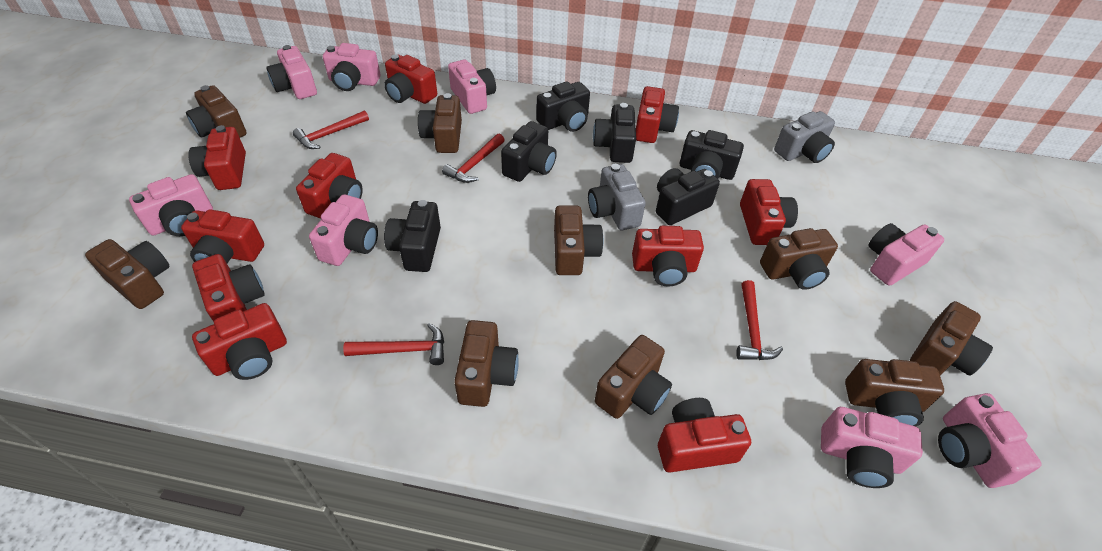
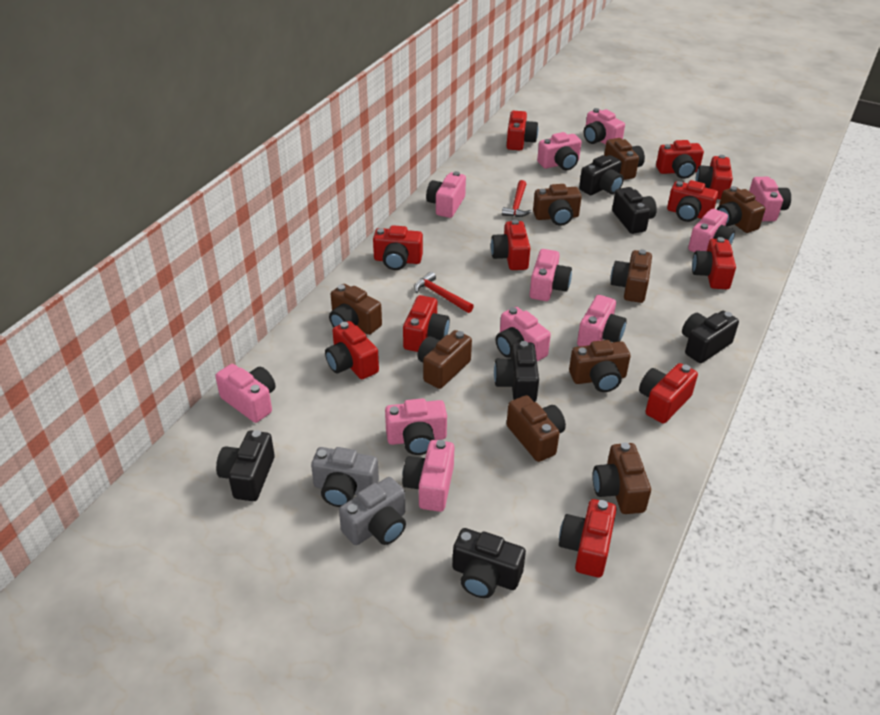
pink camera: [129,174,213,236] [266,45,317,99] [309,194,378,266] [323,43,380,91] [448,60,496,114] [821,407,923,488] [868,223,944,286] [938,393,1042,488] = 8 -> [215,364,276,423] [385,398,447,455] [402,440,454,512] [426,171,466,218] [496,307,551,361] [530,249,572,301] [537,132,581,170] [577,295,627,346] [584,108,625,145] [688,209,735,253] [749,177,791,221] = 11
red camera: [181,210,264,263] [188,125,246,190] [192,254,265,322] [192,303,287,380] [296,153,363,219] [384,55,437,104] [632,226,704,286] [636,86,679,143] [658,398,751,472] [740,179,798,245] = 10 -> [325,321,379,379] [373,225,423,270] [403,295,450,352] [491,219,530,270] [507,111,538,150] [559,499,616,577] [639,363,698,424] [656,140,704,179] [667,180,718,222] [692,237,736,289] [695,155,733,199] = 11
red hammer: [293,110,369,149] [343,323,444,365] [442,134,505,183] [736,280,783,360] = 4 -> [414,272,474,313] [502,180,531,217] = 2

